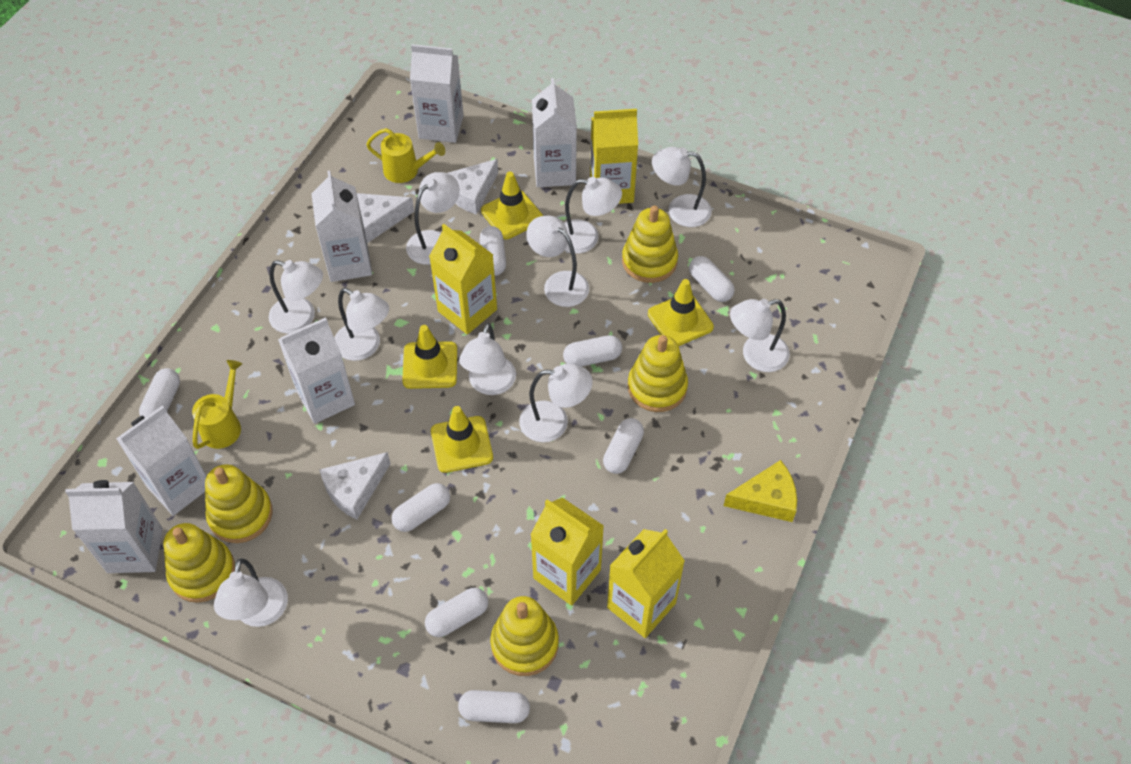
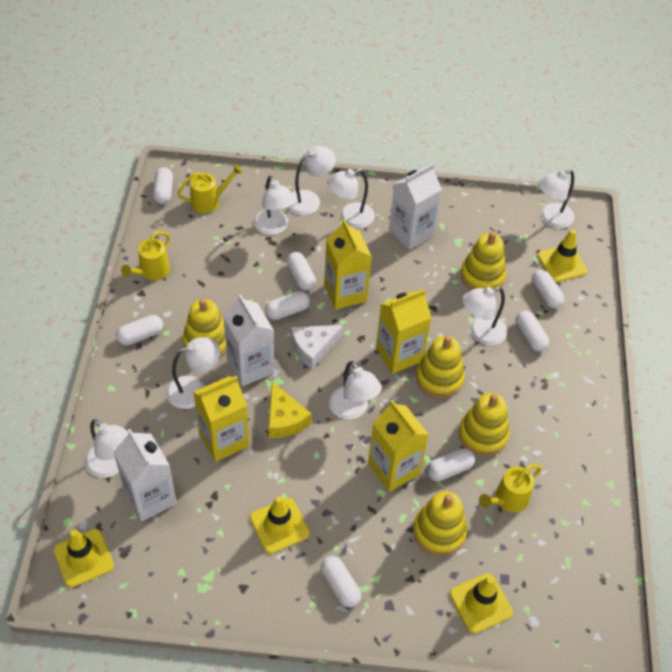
white carton: [65,480,163,573] [116,405,207,516] [278,317,355,424] [312,171,372,282] [410,44,464,143] [532,78,577,187] = 6 -> [113,429,177,522] [223,294,274,386] [389,163,442,250] = 3
white cheese: [319,452,390,520] [357,193,414,243] [448,159,498,215] = 3 -> [291,325,343,369] = 1
white lamp: [214,558,288,627] [269,260,323,334] [335,288,389,361] [406,172,460,265] [459,323,516,395] [519,364,593,442] [526,216,589,307] [564,177,622,253] [652,147,712,227] [730,299,790,372] = 10 -> [85,419,129,478] [166,337,220,409] [254,176,295,235] [288,146,336,215] [327,169,375,228] [329,361,382,420] [462,286,507,345] [538,170,575,228] = 8
yellow watering can: [192,360,242,449] [366,128,445,183] = 2 -> [121,231,170,280] [177,164,243,213] [479,464,542,512] = 3

